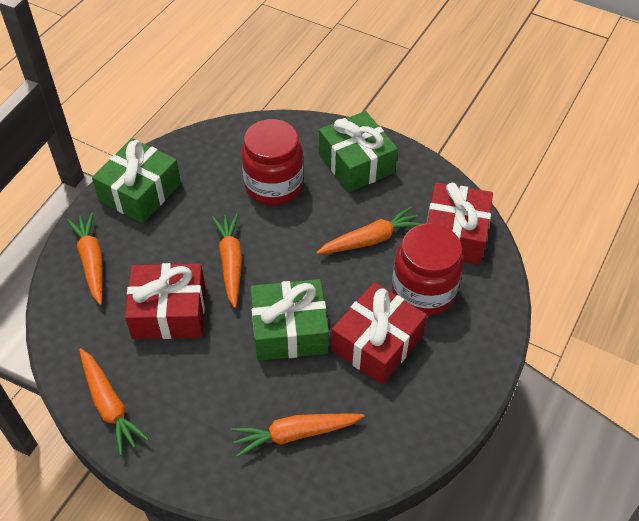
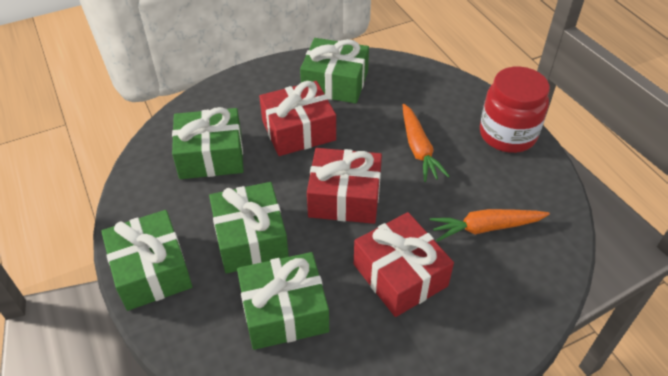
green gift: [92,138,181,223] [250,279,329,361] [319,111,398,192] = 3 -> [101,210,192,311] [172,107,244,179] [209,182,289,274] [237,252,329,350] [300,38,369,104] = 5
orange carrot: [67,213,103,305] [79,348,149,456] [212,213,242,308] [231,413,364,457] [316,207,424,254] = 5 -> [403,104,450,182] [430,209,550,242] = 2
red jar: [241,119,303,205] [392,223,463,315] = 2 -> [480,66,550,153] = 1

